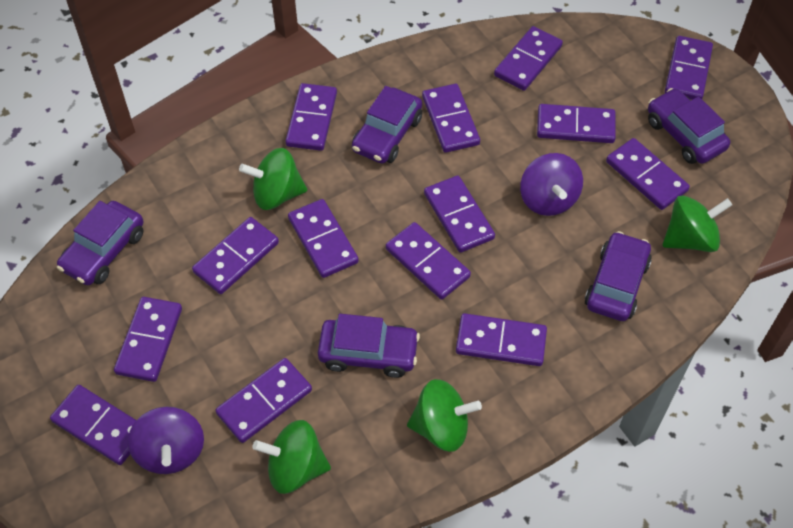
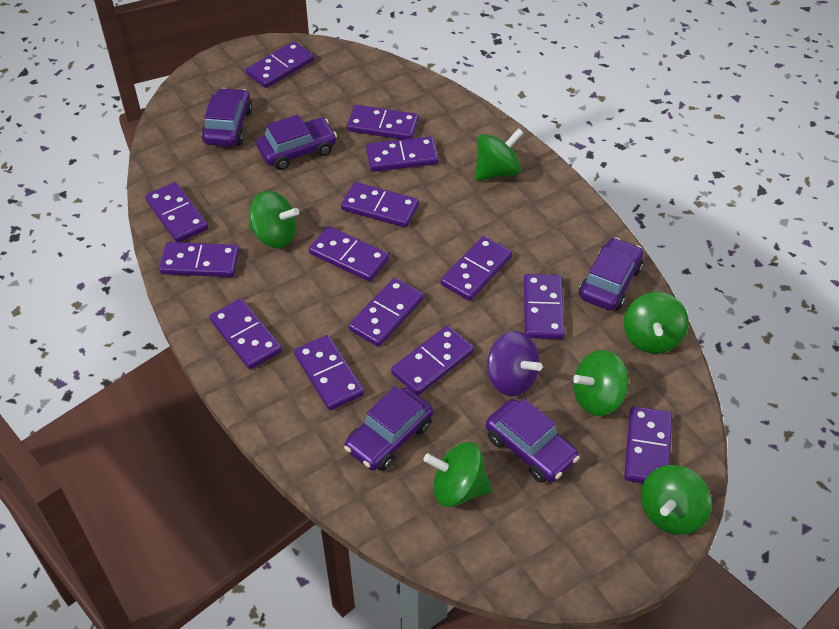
green spinning top: [239,148,307,210] [252,420,331,494] [407,379,482,452] [663,195,732,252] = 4 -> [249,191,299,248] [424,442,492,507] [475,128,523,181] [573,350,629,416] [624,292,689,354] [641,465,712,535] = 6
purple spinning top: [128,407,204,474] [520,153,583,216] = 2 -> [487,331,543,396] = 1

